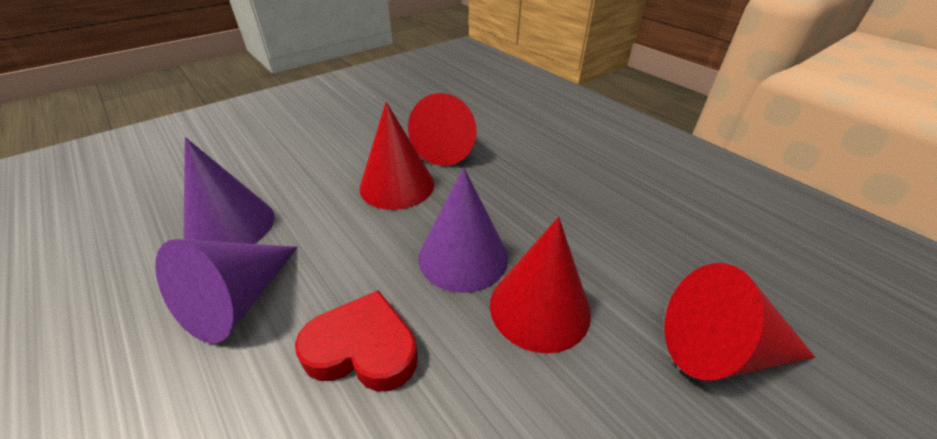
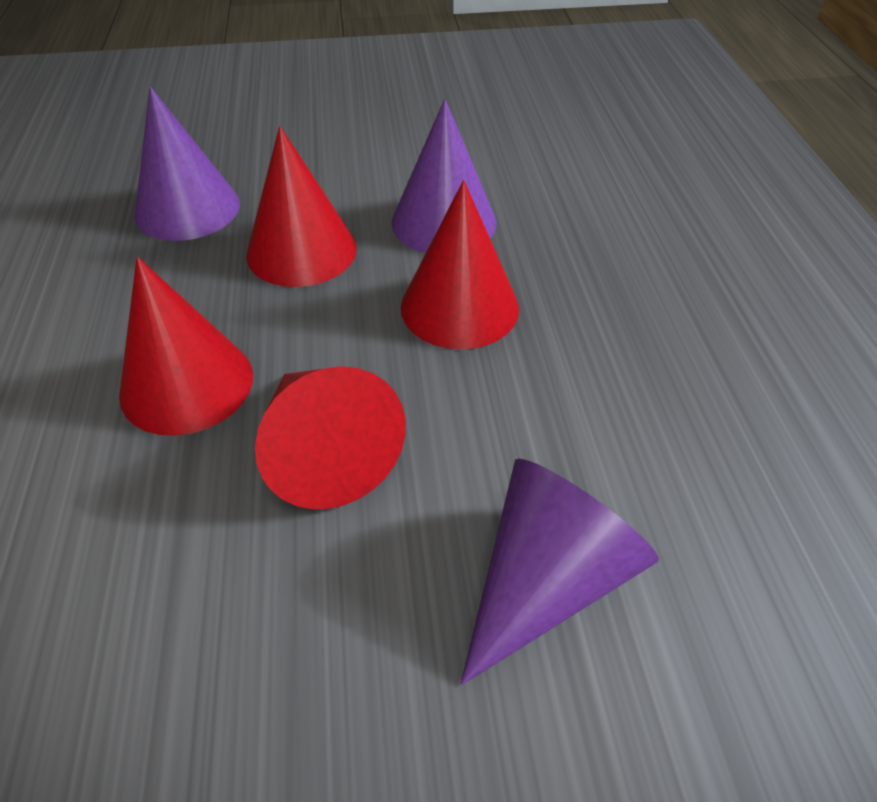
red heart: [295,290,418,392] = 1 -> none = 0

